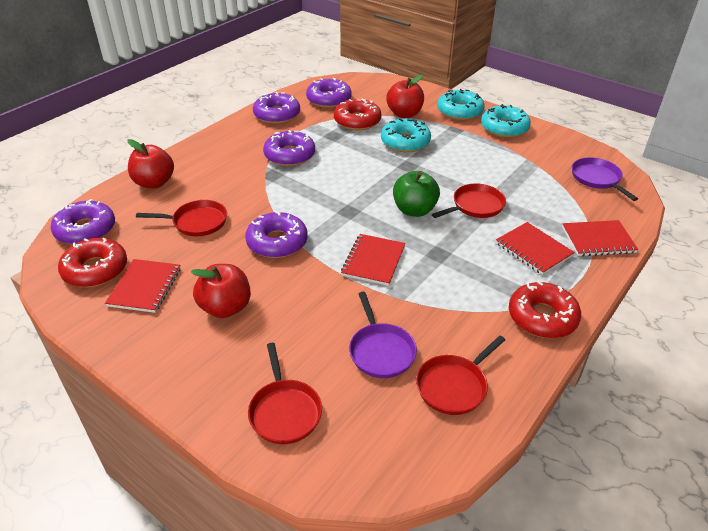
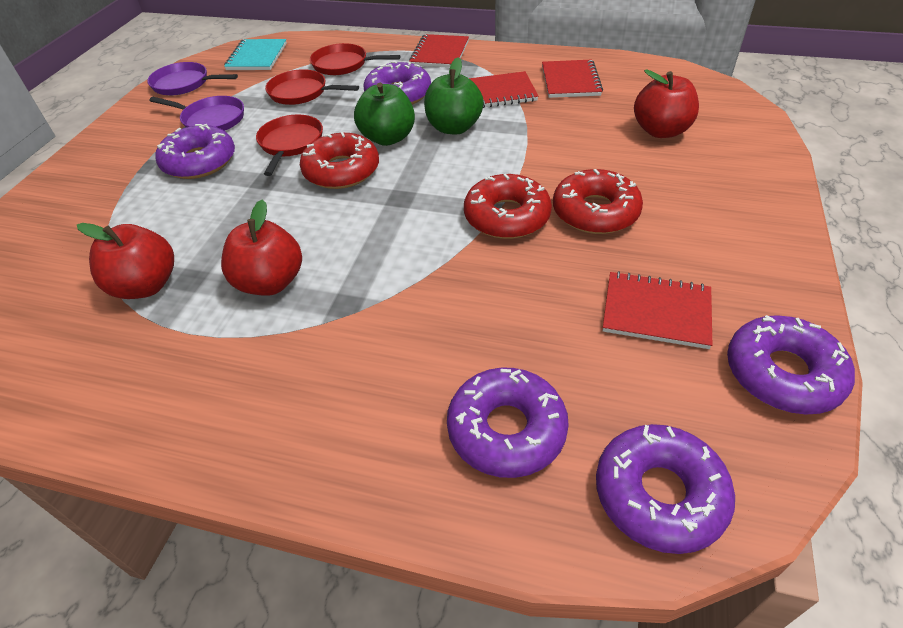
green apple: [393,171,440,217] = 1 -> [354,83,415,146] [424,57,484,135] = 2
red pan: [136,200,227,236] [248,343,322,444] [416,336,505,415] [432,183,506,218] = 4 -> [256,114,323,176] [265,69,359,105] [310,43,400,75] = 3
turquoise donut: [381,119,431,152] [437,89,485,120] [481,104,531,138] = 3 -> none = 0
turquoise notebook: none = 0 -> [224,39,287,70] = 1

